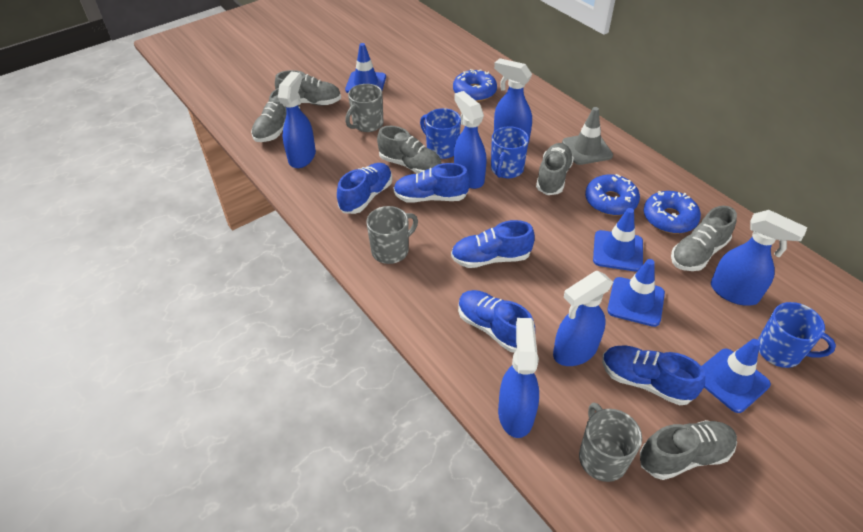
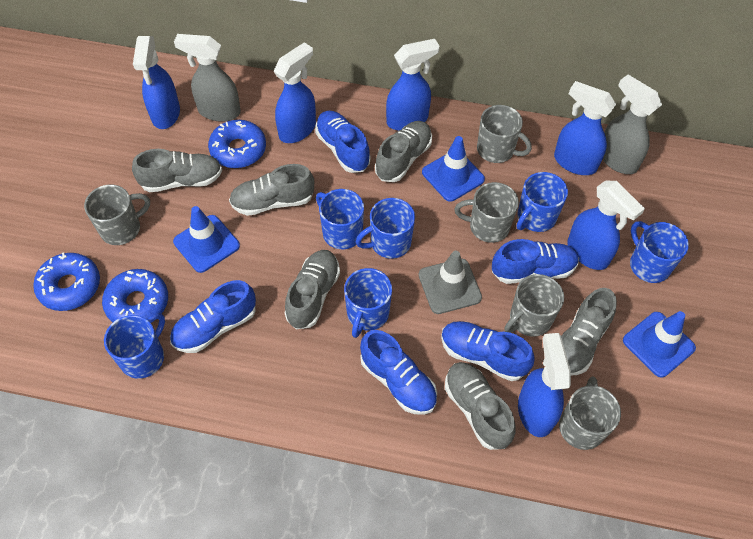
blue mug: [420,108,461,159] [491,126,529,178] [758,302,836,368] = 3 -> [104,313,165,379] [316,189,364,249] [344,268,392,338] [356,198,415,259] [517,172,568,232] [630,221,689,283] = 6
blue traffic cone: [345,43,386,93] [593,208,643,272] [607,259,665,327] [702,339,771,413] = 4 -> [173,206,240,273] [422,136,485,202] [623,311,696,377] = 3
grey mug: [345,84,384,132] [366,206,418,264] [579,403,642,482] = 3 -> [84,185,150,245] [454,182,519,243] [477,105,532,163] [504,274,564,337] [559,376,621,450] = 5
grey spray bottle: none = 0 -> [174,34,241,122] [602,75,662,174] = 2

